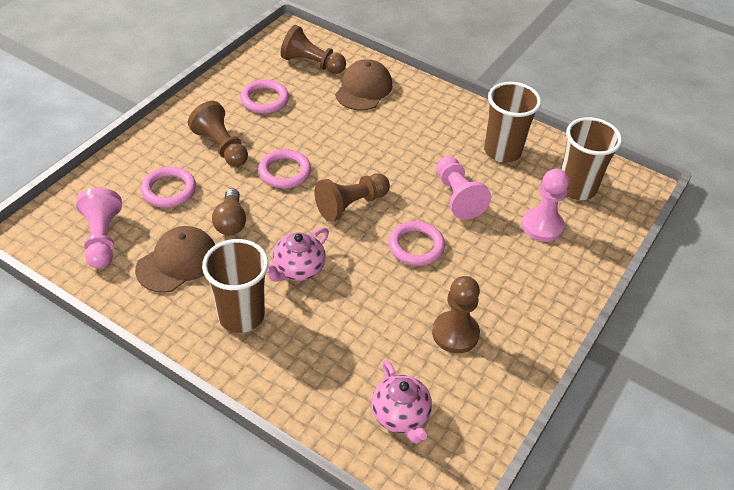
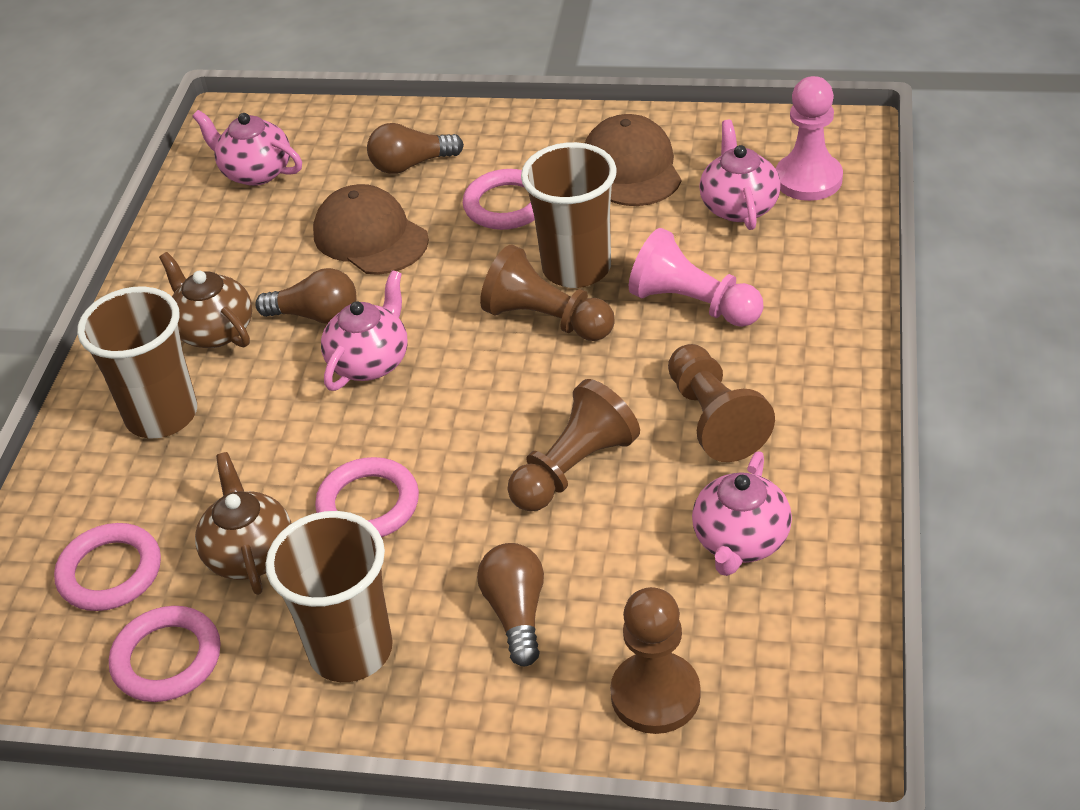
brown light bulb: [212,188,246,235] = 1 -> [255,268,357,324] [367,123,464,174] [477,543,544,666] = 3
brown teapot: none = 0 -> [159,252,252,348] [195,452,291,595] = 2
pink pawn: [76,188,122,269] [436,156,491,220] [522,169,569,242] = 3 -> [629,228,764,327] [776,76,843,201] = 2
pink teapot: [266,227,329,282] [371,360,432,444] = 2 -> [192,110,302,186] [321,270,408,391] [692,451,792,576] [699,120,781,230] = 4

